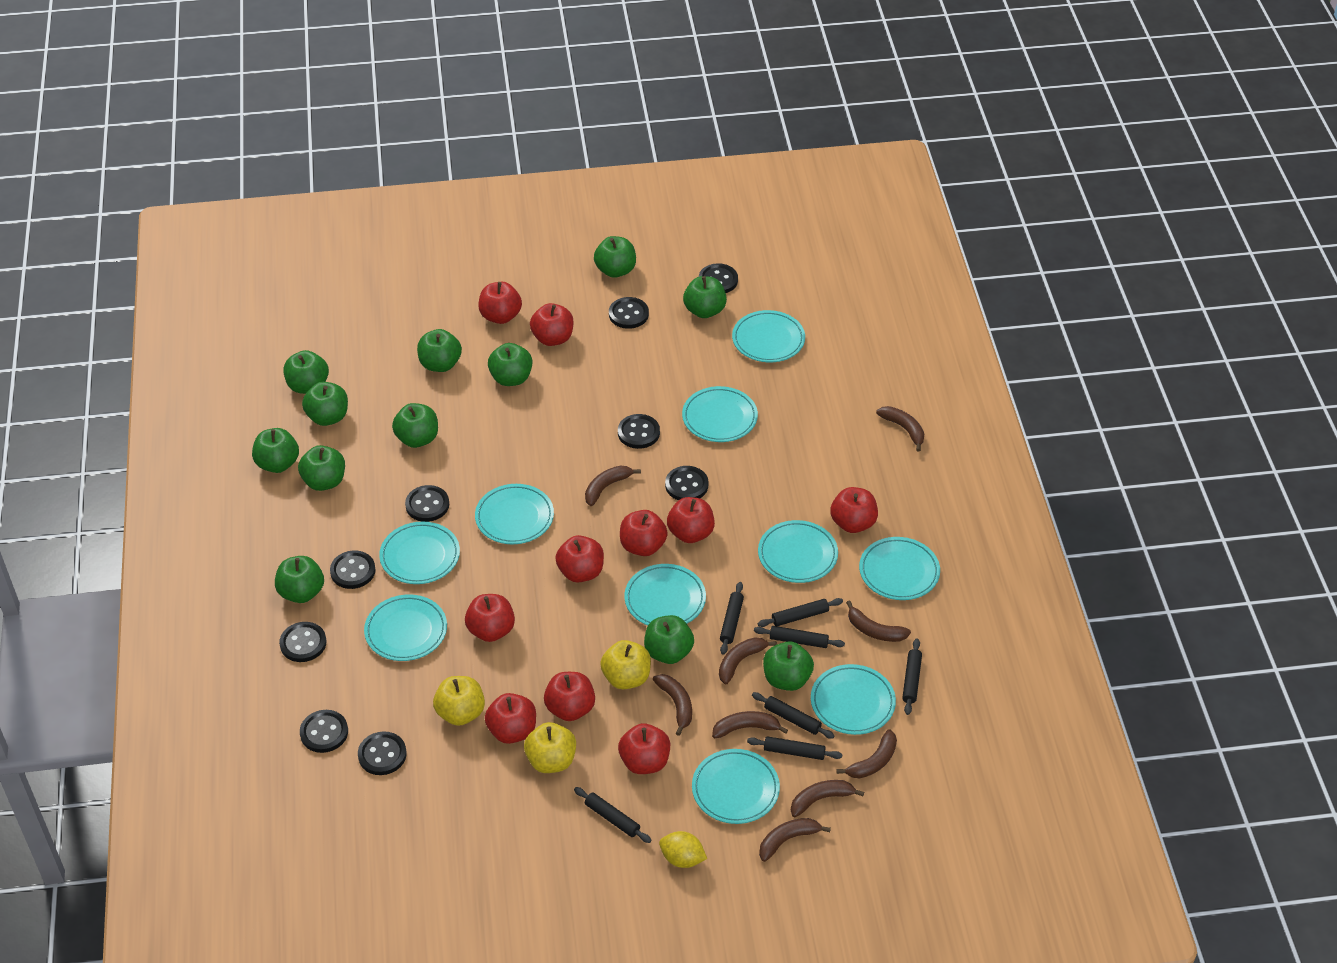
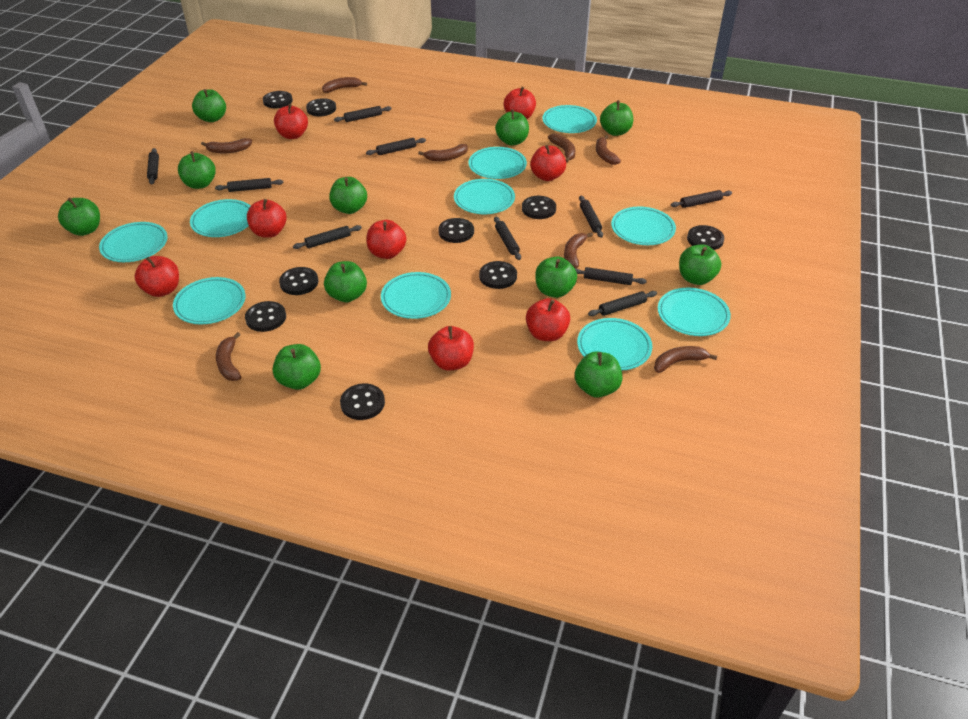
black rolling pin: [574,787,651,843] [720,582,744,655] [747,736,842,760] [752,692,835,739] [754,626,845,648] [758,598,843,627] [902,638,922,715] = 7 -> [147,148,159,185] [215,178,284,192] [293,225,362,249] [334,106,392,122] [366,138,426,155] [494,217,521,260] [575,267,647,285] [579,196,603,238] [588,291,657,316] [671,190,732,208] = 10
brown banana: [585,465,641,506] [653,674,692,736] [712,711,788,738] [719,637,777,684] [759,818,831,862] [791,780,864,817] [836,729,897,778] [846,600,911,642] [876,406,924,452] = 9 -> [201,138,252,153] [216,332,241,381] [322,77,367,93] [418,144,468,161] [548,134,575,163] [564,232,593,268] [596,135,621,165] [654,346,717,373] = 8
green apple: [252,428,299,473] [275,556,324,603] [283,350,329,394] [298,445,345,491] [302,382,348,426] [392,403,438,448] [417,329,462,372] [488,343,533,386] [594,236,636,278] [644,615,694,664] [683,276,727,318] [763,641,814,691] = 12 -> [58,198,100,236] [178,151,216,189] [192,89,226,122] [273,344,321,390] [324,261,367,302] [329,177,367,214] [495,110,529,145] [535,256,577,298] [575,351,622,398] [600,100,633,136] [679,245,721,285] = 11
red apple: [465,594,515,642] [478,282,522,324] [485,693,536,744] [530,303,573,346] [544,672,595,721] [555,535,604,583] [618,723,670,774] [620,510,668,556] [667,497,715,543] [830,487,878,533] = 10 -> [134,256,179,297] [247,199,287,238] [274,104,308,139] [367,220,406,259] [428,326,474,371] [504,87,536,119] [526,298,570,341] [530,145,566,181] = 8
yellow apple: [433,676,485,726] [524,722,576,773] [600,640,651,689] = 3 -> none = 0
yellow lemon: [659,831,707,868] = 1 -> none = 0

